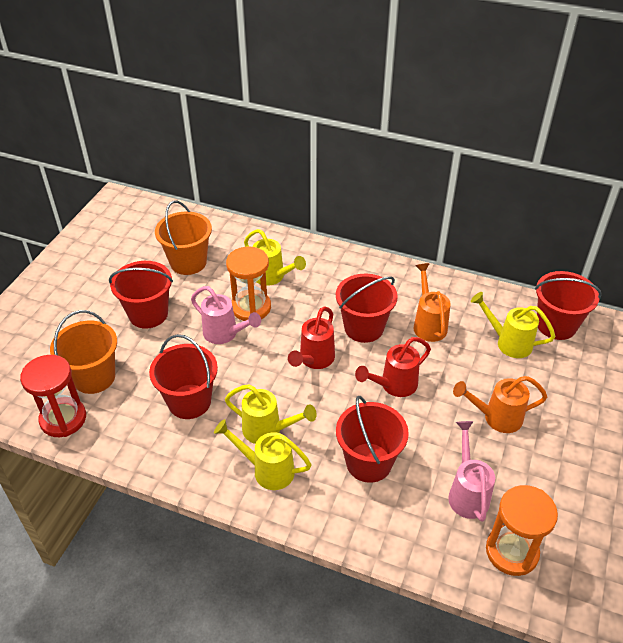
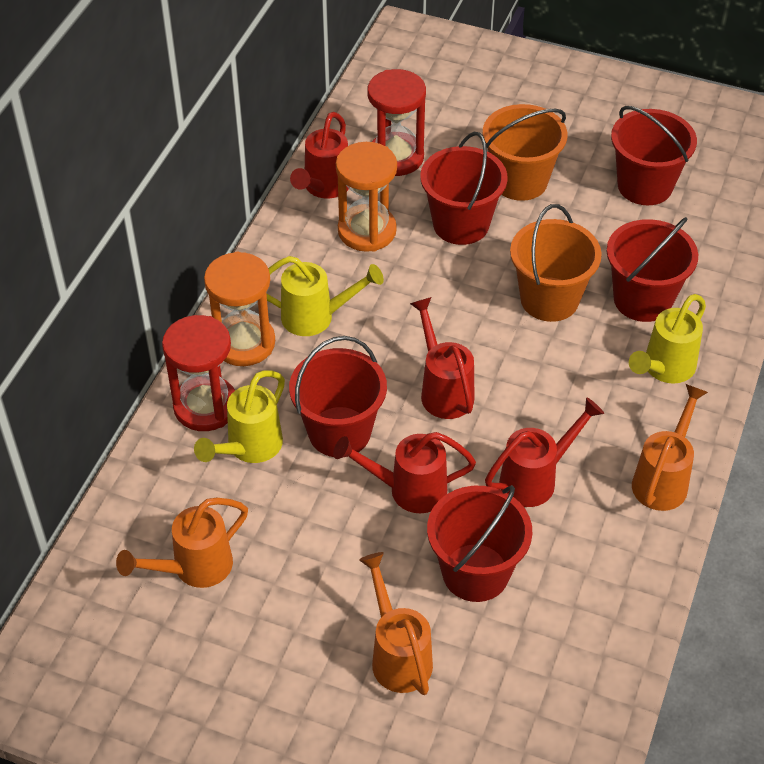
orange watering can: [413,263,451,342] [453,376,547,433] = 2 -> [116,498,248,588] [359,552,433,695] [632,384,708,511] = 3
pink watering can: [191,286,261,344] [448,421,495,522] = 2 -> none = 0
red hourglass: [20,355,86,437] = 1 -> [162,315,235,431] [367,69,426,176] = 2
red watering can: [288,306,335,369] [355,337,431,397] = 2 -> [290,112,349,198] [333,432,476,513] [410,297,475,419] [485,397,604,507] = 4
yellow watering can: [214,419,312,490] [225,384,317,444] [244,229,306,286] [471,292,555,358] = 4 -> [194,370,285,463] [266,256,384,336] [629,294,706,383] = 3

